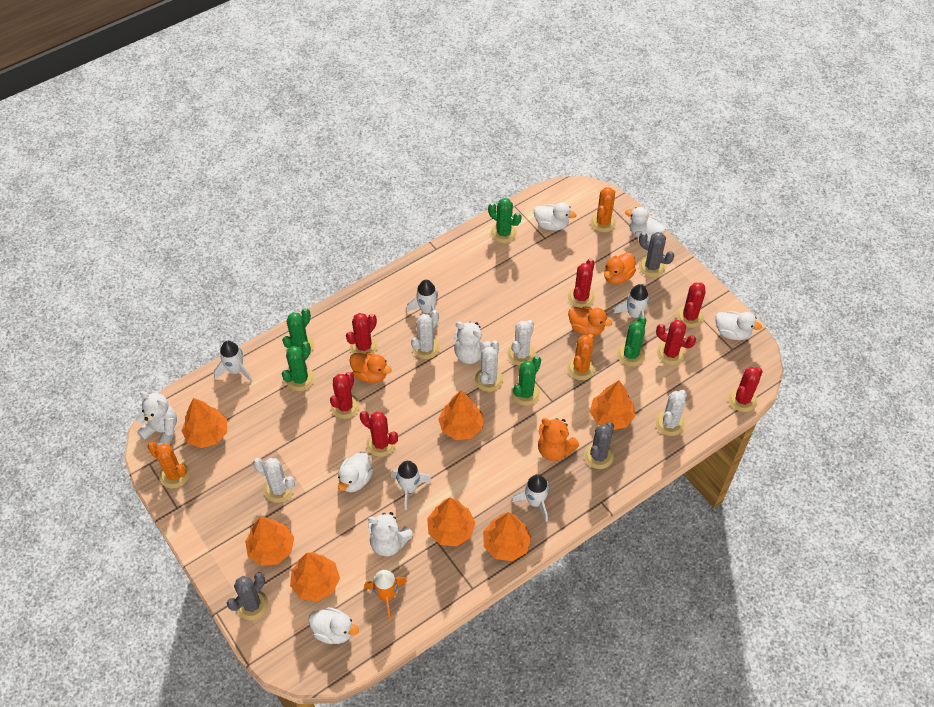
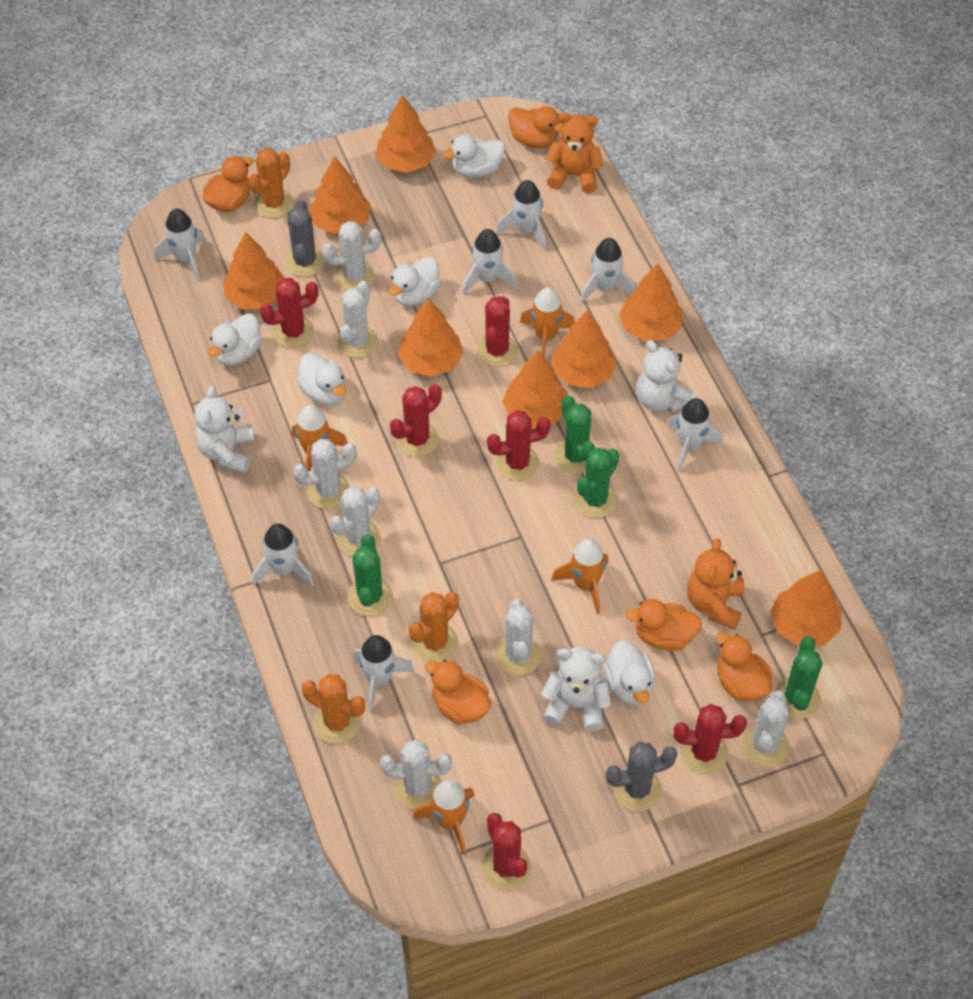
green cactus: [282,308,315,353] [282,341,315,391] [488,198,521,243] [511,356,541,406] [617,316,646,366] = 5 -> [347,534,393,616] [554,396,595,474] [574,448,619,518] [775,636,822,719] = 4
grey cactus: [227,572,268,620] [584,422,614,469] [639,232,674,277] = 3 -> [285,200,325,277] [606,742,677,811] = 2
orange duck: [350,352,392,383] [568,307,612,336] [604,252,636,285] = 3 -> [203,156,253,212] [425,660,491,724] [508,106,562,148] [625,599,702,651] [716,632,773,701] = 5
orange rocket: [364,570,407,619] = 1 -> [292,405,348,471] [413,780,474,855] [520,287,575,358] [551,539,609,614] = 4
orange teddy bear: [538,418,579,461] = 1 -> [545,112,603,193] [687,538,745,630] = 2
orange tree: [181,398,227,448] [245,517,294,566] [290,552,340,602] [427,497,476,546] [438,391,484,440] [483,512,531,561] [590,380,635,430] = 7 -> [223,232,284,309] [309,156,370,234] [375,95,436,173] [398,298,463,377] [502,350,568,428] [552,310,617,388] [619,264,683,341] [770,570,841,646] = 8
red cactus: [330,372,360,419] [346,313,378,354] [360,411,398,457] [568,259,595,308] [656,320,696,365] [676,282,705,328] [728,367,763,412] = 7 -> [260,278,319,348] [390,384,442,457] [476,296,518,367] [481,813,531,890] [487,410,551,481] [673,704,747,774] = 6
white cactus: [253,458,295,503] [411,310,440,359] [475,341,503,392] [508,320,536,366] [655,390,687,436] = 5 -> [293,439,357,509] [322,221,382,290] [330,486,381,556] [337,281,379,358] [380,739,452,809] [495,599,542,675] [741,690,789,767] = 7
white rocket: [214,341,253,383] [391,461,431,510] [406,280,439,326] [512,474,549,522] [613,284,649,327] = 5 -> [155,209,205,280] [252,524,314,586] [353,635,415,711] [462,229,517,295] [496,180,546,250] [580,238,635,303] [667,398,723,472] = 7

